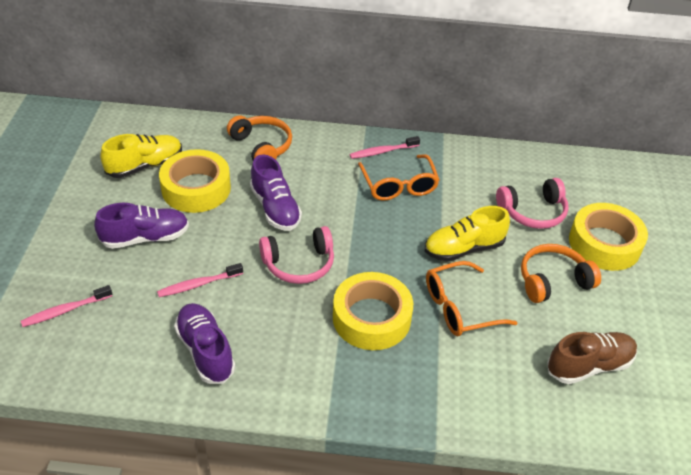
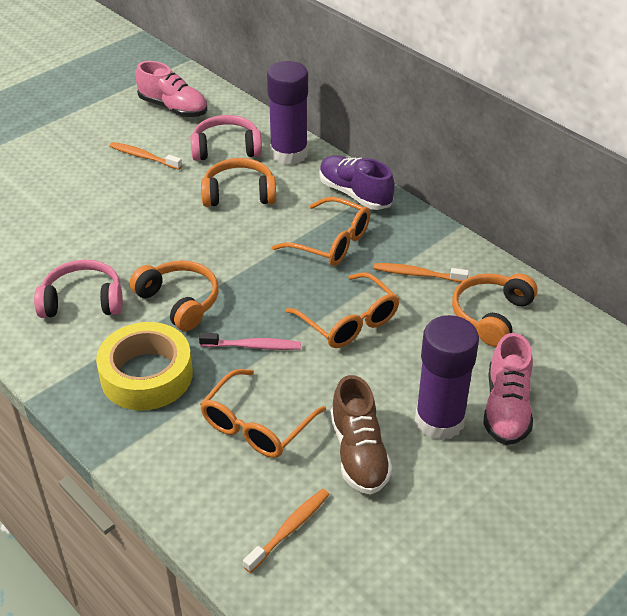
orange glasses: [358,154,440,201] [426,261,517,336] = 2 -> [200,369,326,458] [272,197,371,266] [285,272,399,348] = 3
orange headphones: [227,115,292,161] [521,244,601,303] = 2 -> [130,260,219,331] [201,158,276,207] [452,273,538,347] = 3
orange toothbrush: none = 0 -> [110,142,182,170] [243,489,330,573] [374,263,469,282] = 3
pink shoe: none = 0 -> [136,61,207,117] [483,333,533,445] = 2
pink toothbrush: [21,285,112,327] [157,263,243,297] [350,136,420,159] = 3 -> [199,333,301,350] = 1
purple glue stick: none = 0 -> [267,61,308,165] [415,315,479,440] = 2
purple shoe: [94,203,189,249] [174,303,235,384] [250,154,302,231] = 3 -> [319,155,395,210] = 1
yellow shoe: [100,134,182,178] [425,206,510,261] = 2 -> none = 0
yellow tape: [159,149,231,213] [333,272,413,350] [569,203,648,271] = 3 -> [96,322,193,410] = 1

